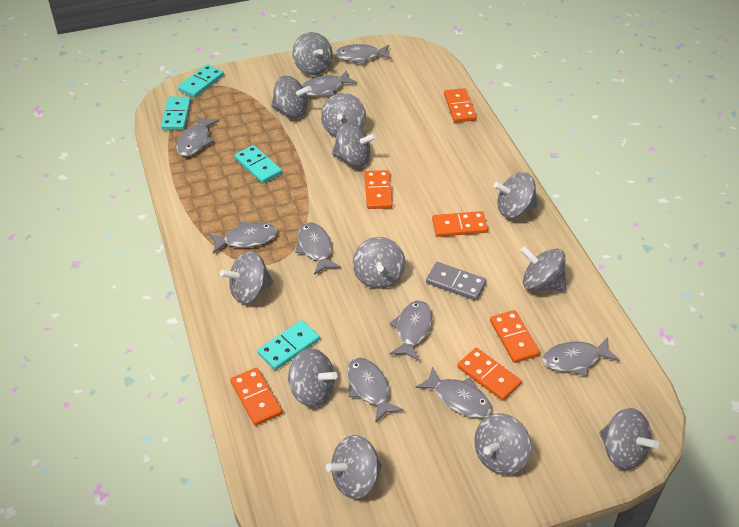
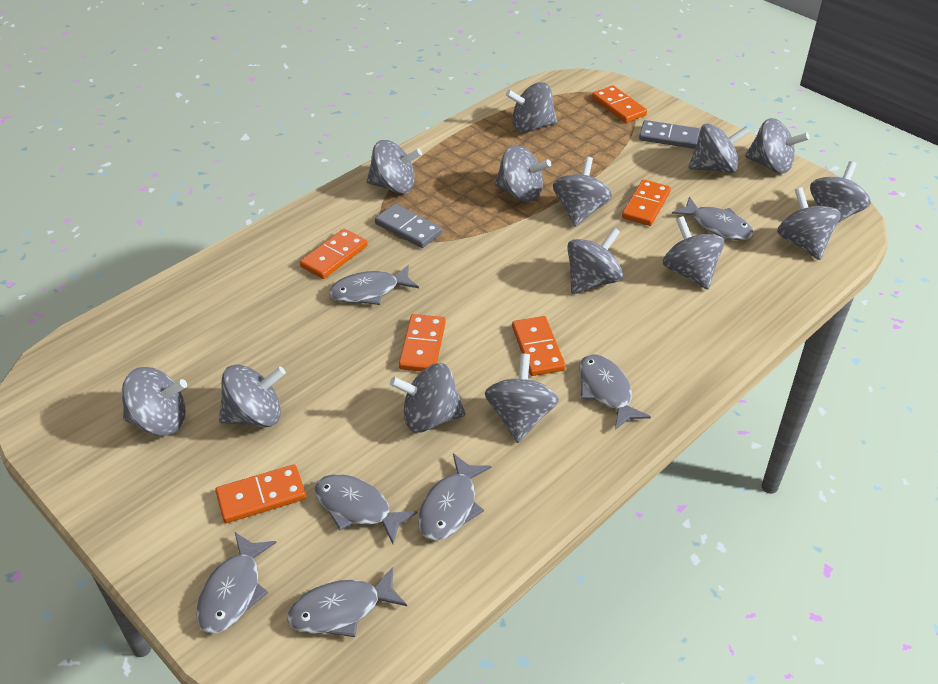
grey domino: [426,262,487,301] = 1 -> [375,204,442,248] [639,120,700,149] = 2
grey fish: [176,115,219,156] [208,221,277,254] [295,222,341,275] [302,70,357,96] [335,44,391,65] [347,358,404,423] [389,301,432,361] [415,366,492,418] [542,337,620,376] = 9 -> [196,532,277,633] [287,567,407,637] [314,474,417,544] [329,265,419,305] [418,453,491,541] [579,354,651,430] [672,197,754,240] = 7
grey spinning top: [220,251,273,304] [271,76,312,118] [288,348,338,407] [292,32,333,75] [321,93,366,137] [326,435,382,499] [332,122,376,167] [353,237,405,289] [474,413,531,475] [493,172,538,218] [520,246,567,292] [599,408,659,470] = 12 -> [122,367,187,436] [219,365,286,427] [367,140,422,194] [390,363,465,433] [485,354,559,443] [494,145,551,202] [506,82,557,133] [553,157,612,227] [567,227,623,294] [663,216,724,289] [689,123,750,173] [745,118,809,174] [777,187,841,260] [810,161,871,223] = 14
turquoise domino: [161,97,191,130] [178,64,224,98] [235,145,282,183] [257,320,320,370] = 4 -> none = 0

